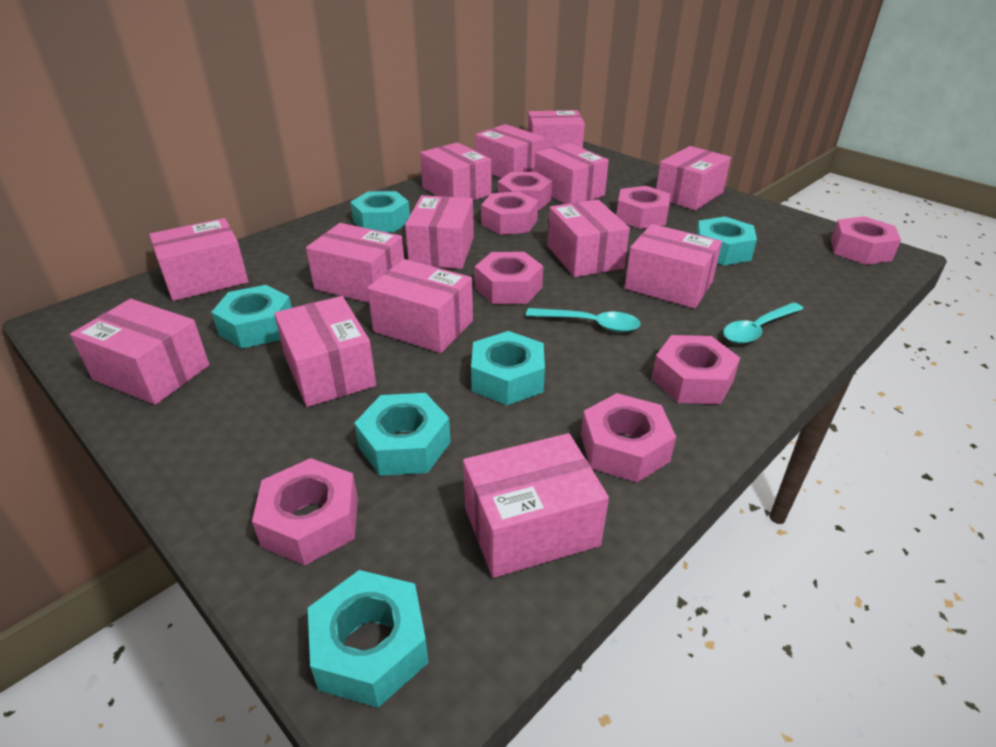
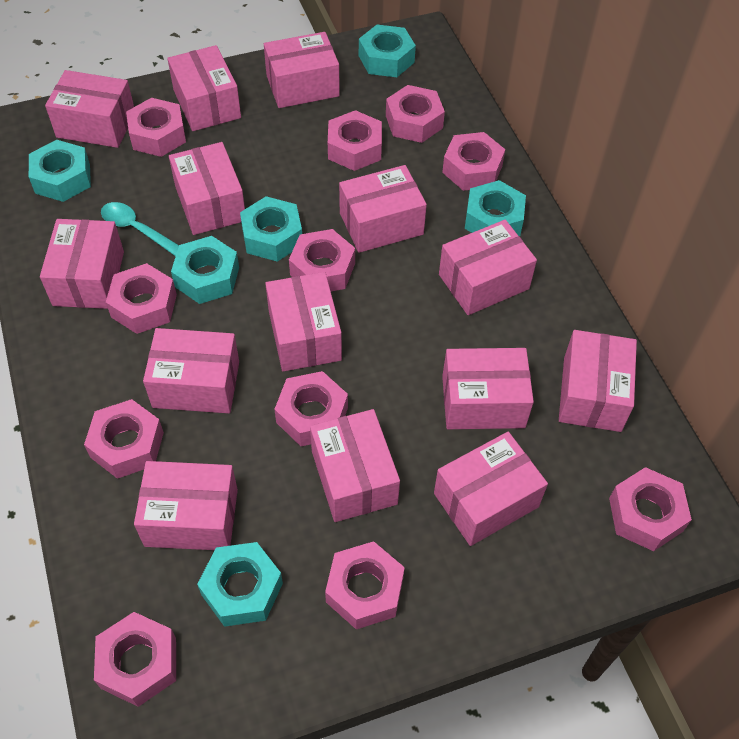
pink nut: [252,458,358,565] [475,252,543,304] [481,191,538,235] [498,172,552,210] [581,393,676,483] [616,186,670,229] [652,335,740,404] [831,216,901,265] = 8 -> [84,399,164,479] [94,612,176,707] [106,263,177,334] [126,98,186,157] [274,371,348,446] [289,229,355,291] [325,541,405,629] [328,110,382,171] [386,85,445,143] [442,132,505,191] [609,467,692,551] = 11
turquoise spoon: [526,308,641,332] [723,302,803,344] = 2 -> [101,202,179,256] = 1

